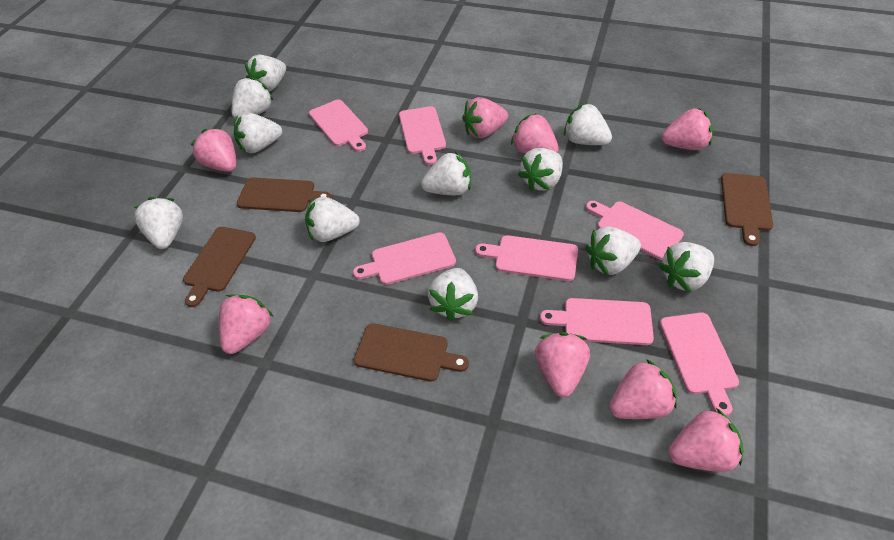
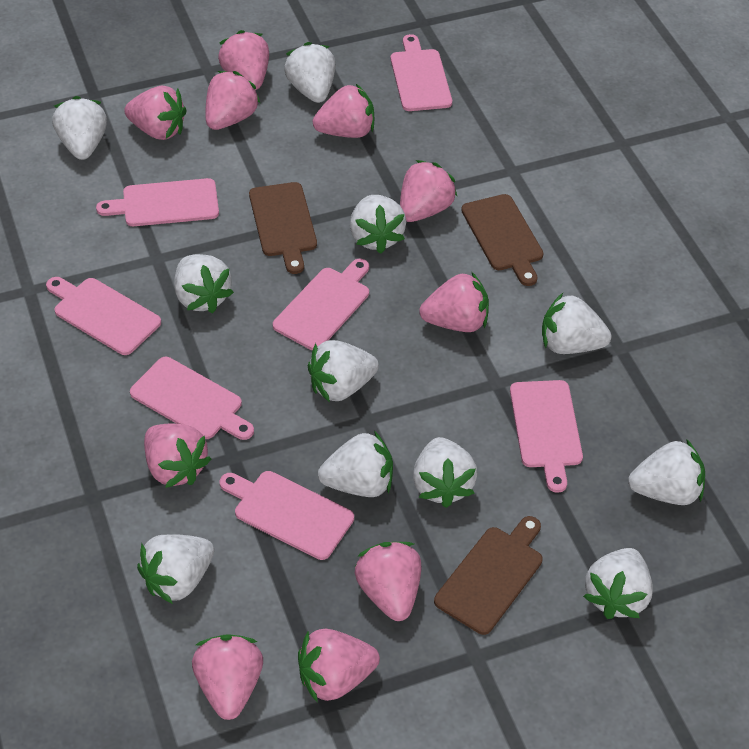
brown cutting board: [183,227,256,307] [237,177,331,212] [354,323,469,382] [721,173,773,246] = 4 -> [249,182,317,274] [434,516,543,635] [461,194,544,286] = 3
pink strawberry: [190,127,236,172] [219,294,274,354] [462,97,508,138] [511,113,559,154] [535,332,590,397] [609,359,677,419] [661,108,713,150] [669,408,744,472] = 8 -> [124,86,187,140] [144,423,211,488] [192,634,263,720] [205,71,260,130] [218,30,269,90] [298,629,380,703] [313,84,374,138] [355,542,421,621] [400,160,458,222] [419,272,489,332] = 10

